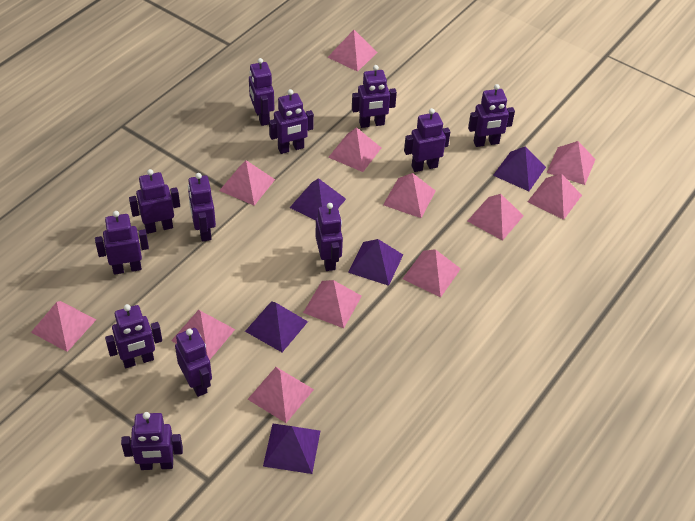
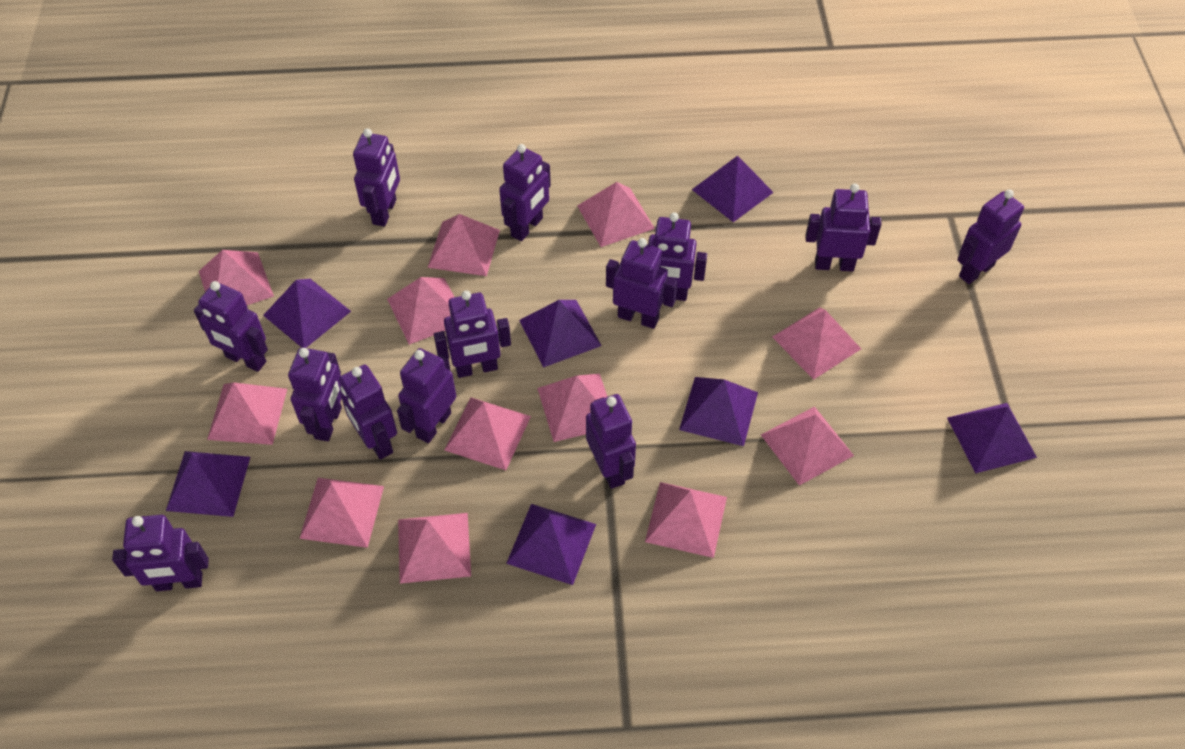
purple pyramid: [245,301,308,352] [263,424,320,474] [290,178,346,220] [348,239,403,286] [493,146,546,191] = 5 -> [166,451,250,517] [263,279,351,348] [506,504,596,585] [519,300,602,368] [679,377,758,446] [692,155,774,222] [947,403,1037,473] = 7
purple robot: [95,211,149,275] [105,304,162,368] [121,412,183,470] [129,169,180,234] [175,328,212,397] [188,173,216,242] [249,58,274,126] [269,89,314,154] [316,203,343,271] [352,65,397,128] [404,108,450,172] [468,84,515,147] = 12 -> [112,515,209,591] [194,281,268,372] [288,348,342,441] [339,364,397,460] [353,128,400,226] [397,348,456,443] [434,290,511,378] [499,144,551,241] [586,394,636,489] [606,238,677,329] [648,213,707,301] [805,183,882,271] [957,189,1024,284] = 13

